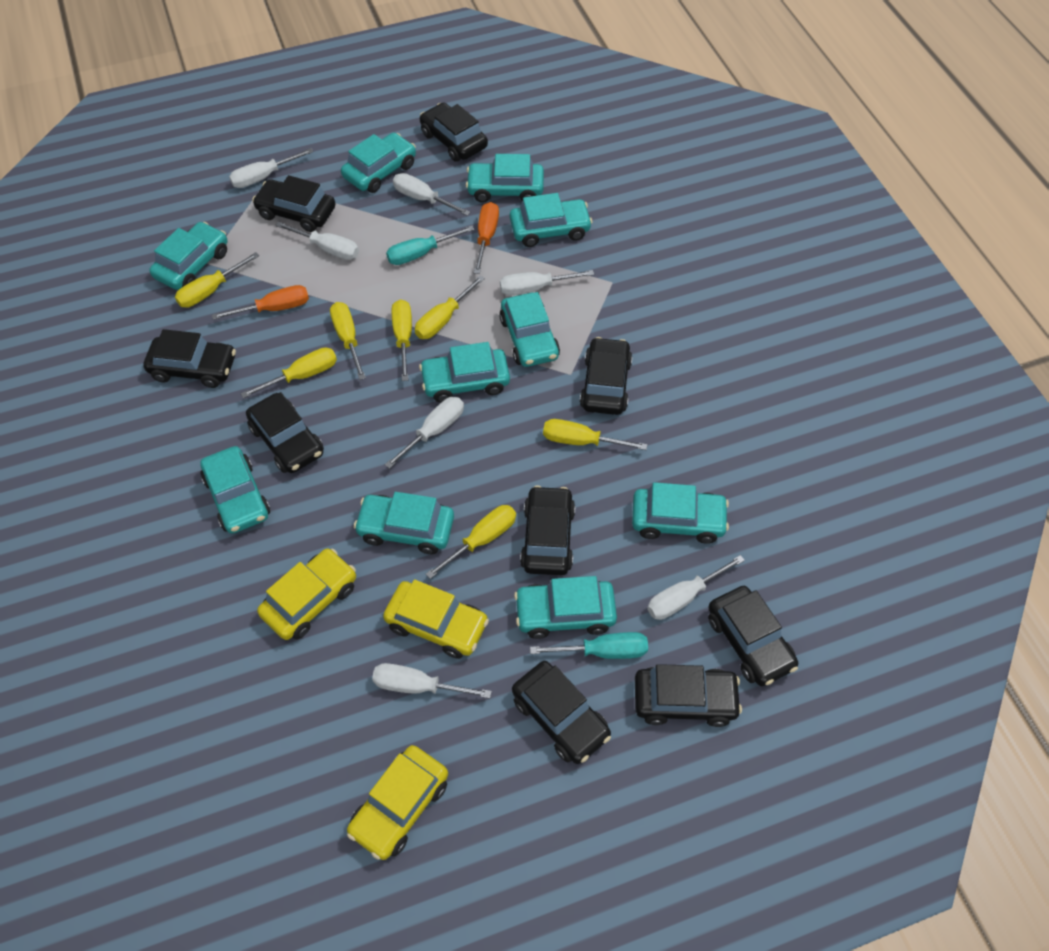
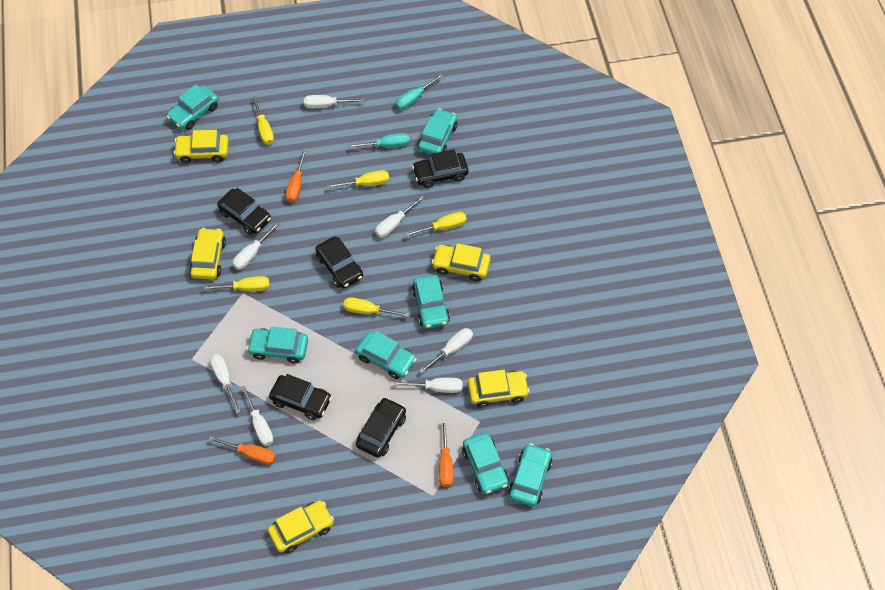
black car: [143,329,236,388] [246,392,324,473] [252,175,336,232] [420,103,488,162] [512,661,611,764] [520,485,575,575] [580,337,632,415] [635,664,742,727] [708,586,798,686] = 9 -> [217,188,271,235] [269,374,332,420] [315,237,363,288] [356,397,406,458] [412,149,468,188] = 5
orange screwdriver: [212,285,309,320] [474,202,499,274] = 2 -> [208,436,276,465] [286,150,307,203] [439,420,453,487] = 3
turquoise car: [149,222,227,290] [200,446,270,534] [341,133,416,193] [354,492,454,554] [419,342,510,403] [466,154,544,203] [499,292,560,367] [510,193,593,247] [514,576,617,639] [632,482,729,544] = 10 -> [166,84,219,130] [247,326,308,363] [356,331,417,379] [412,275,450,328] [418,108,458,154] [462,433,509,494] [508,443,553,506] = 7
yellow car: [257,548,356,640] [347,745,448,860] [383,579,489,659] = 3 -> [174,130,229,163] [189,228,226,279] [268,500,334,553] [432,243,491,281] [468,370,530,408] = 5
yellow screwdriver: [175,252,259,308] [240,347,337,398] [330,302,366,380] [392,299,412,381] [415,275,485,339] [426,505,516,579] [543,419,648,450] = 7 -> [203,276,270,291] [252,96,274,145] [327,170,389,189] [343,297,409,317] [405,212,467,237] = 5

